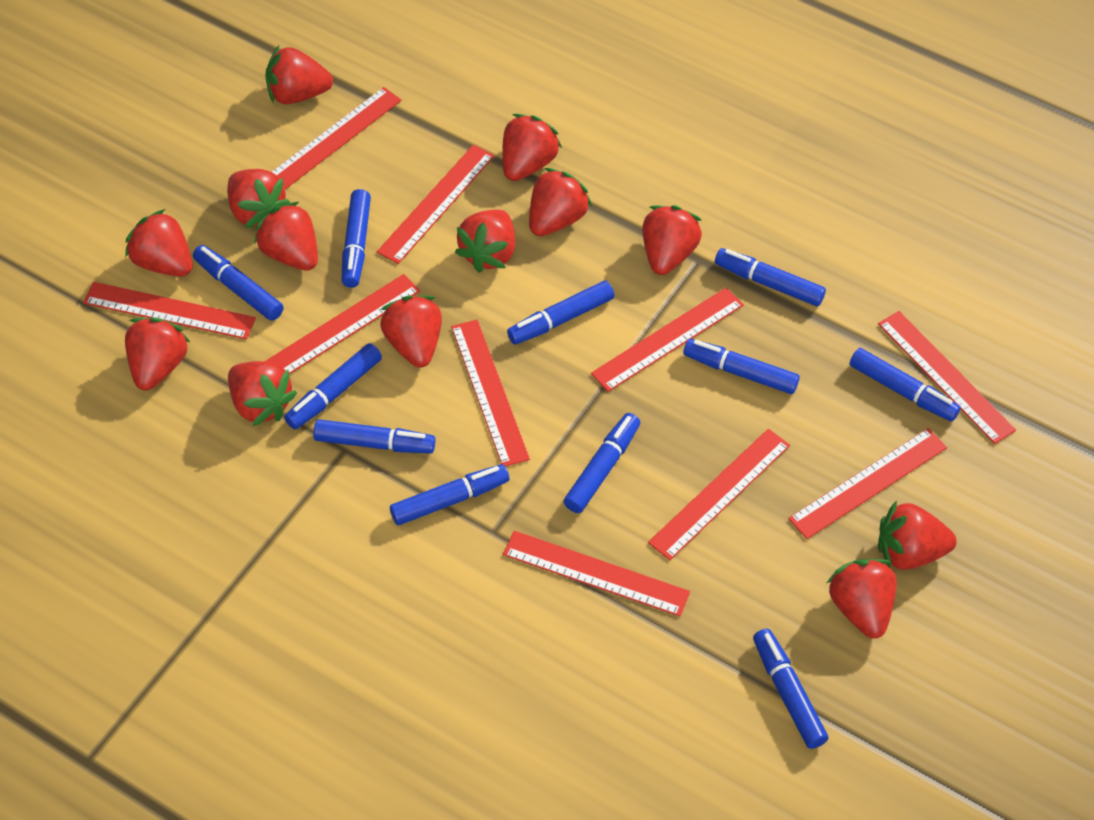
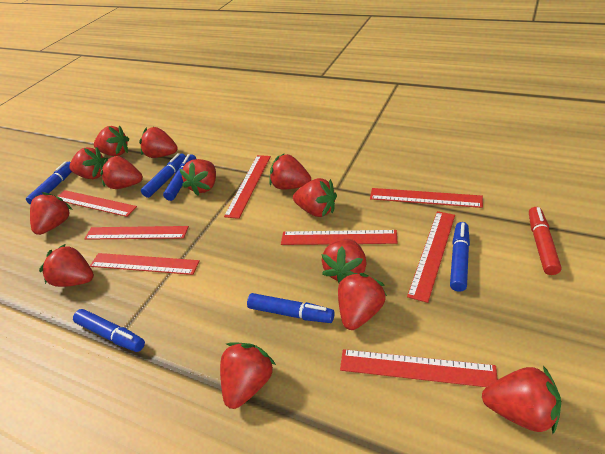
blue marker: [193,245,284,321] [284,343,382,429] [313,419,435,454] [342,189,371,288] [390,464,509,525] [507,280,614,345] [563,413,640,513] [683,339,800,394] [715,248,826,306] [753,629,829,749] [850,348,961,422] = 11 -> [26,161,72,205] [73,309,145,352] [141,153,186,198] [163,154,196,201] [247,293,334,323] [450,222,470,292] = 6
red marker: none = 0 -> [529,207,562,275] = 1
red ruler: [83,282,256,339] [264,274,420,374] [272,87,401,189] [377,145,494,264] [451,320,530,467] [503,531,690,616] [591,288,744,392] [648,429,790,560] [788,428,947,539] [878,311,1016,444] = 10 -> [57,190,137,217] [84,226,189,240] [90,253,200,275] [224,155,271,219] [281,230,398,245] [340,349,498,387] [370,188,483,208] [407,211,455,303] = 8

